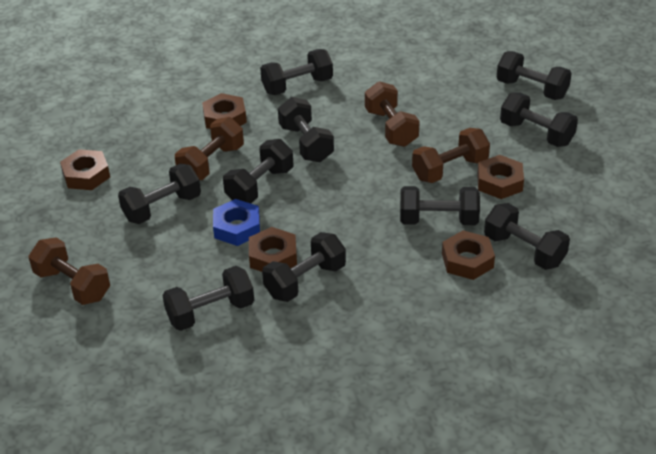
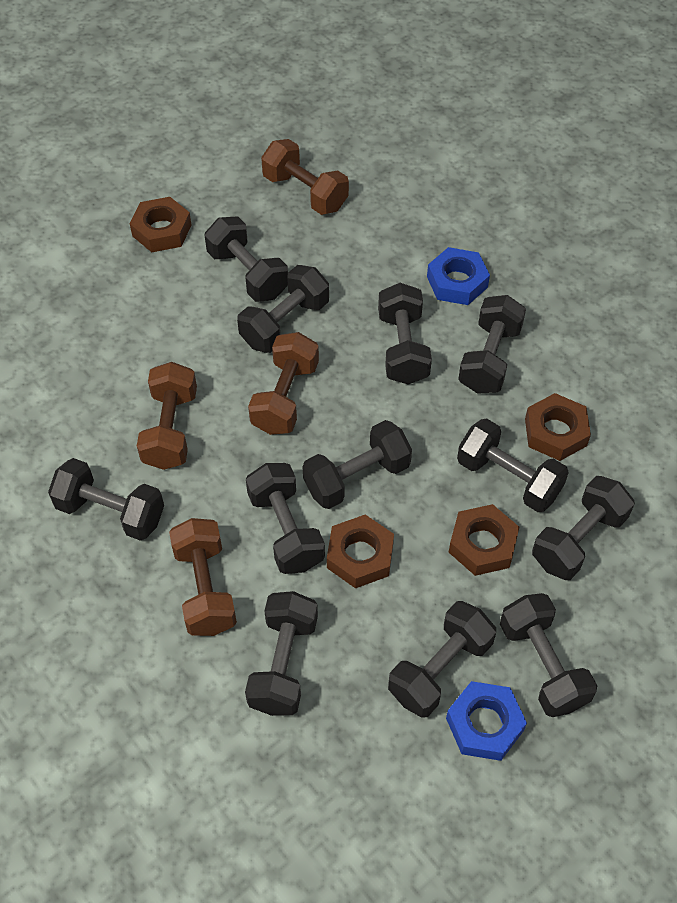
black dumbbell: [118,164,201,224] [162,266,254,331] [223,139,293,203] [260,49,333,95] [262,232,346,302] [278,97,334,162] [400,186,480,225] [484,203,570,270] [496,51,572,100] [500,92,578,147] = 10 -> [48,458,164,541] [205,216,288,302] [237,265,329,353] [245,591,318,716] [246,463,325,574] [303,420,412,509] [378,283,432,385] [388,601,496,718] [457,419,569,512] [458,295,526,394] [500,593,597,717] [532,476,635,580] = 12
blue nut: [213,199,260,246] = 1 -> [427,247,490,305] [446,681,527,761] = 2
brown nut: [60,149,110,190] [202,93,247,129] [249,227,297,272] [442,230,495,280] [477,155,524,199] = 5 -> [130,197,191,252] [327,515,394,588] [449,504,519,576] [525,393,591,461] = 4

